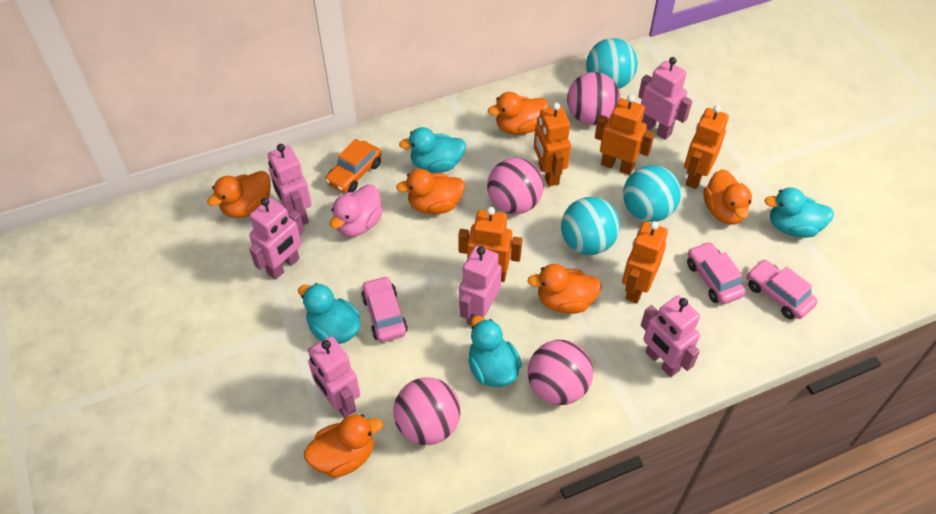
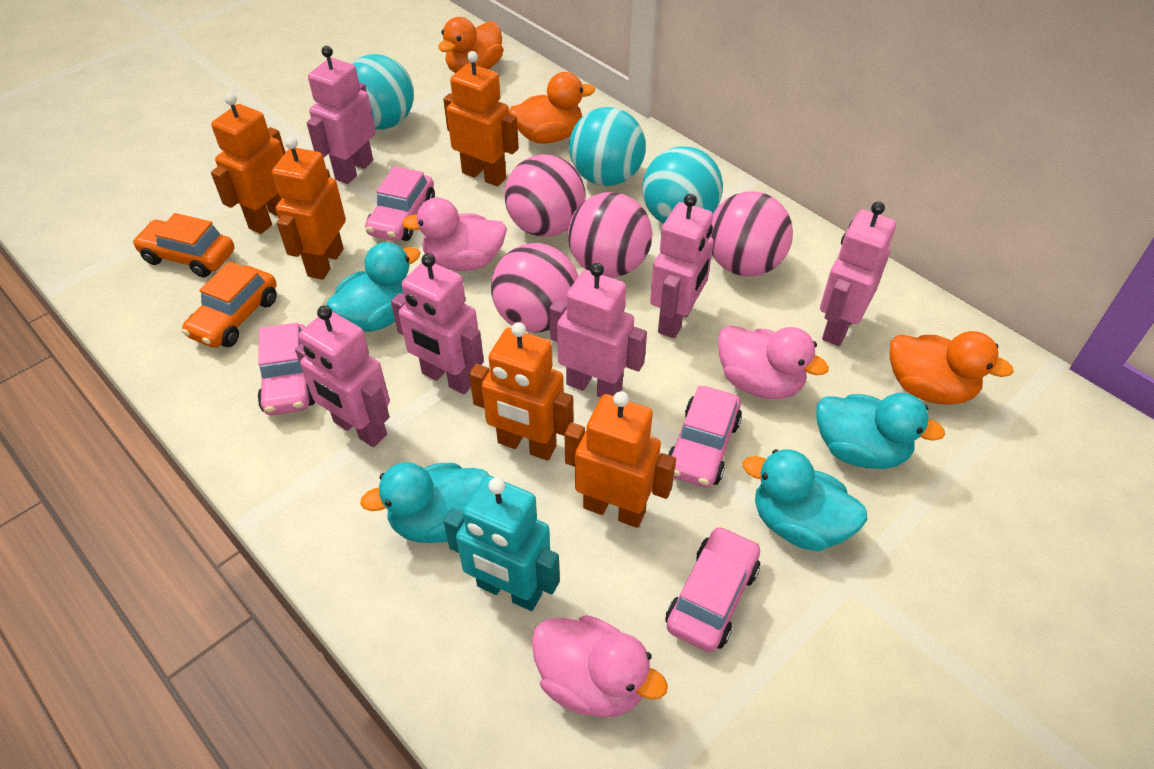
orange car: [325,139,382,193] = 1 -> [132,213,234,277] [182,261,277,348] = 2
orange duck: [207,171,271,218] [304,415,383,478] [396,169,465,214] [488,92,549,135] [527,264,602,314] [703,169,752,225] = 6 -> [438,17,503,73] [509,72,595,144] [890,331,1014,405] = 3
pink car: [361,276,408,342] [687,241,746,304] [747,259,818,319] = 3 -> [257,323,315,415] [365,166,435,241] [665,526,760,652] [667,386,742,488] = 4
pink duck: [330,185,383,237] = 1 -> [402,198,507,271] [531,615,668,717] [718,325,829,399] = 3
turquoise robot: none = 0 -> [443,476,560,611] = 1

